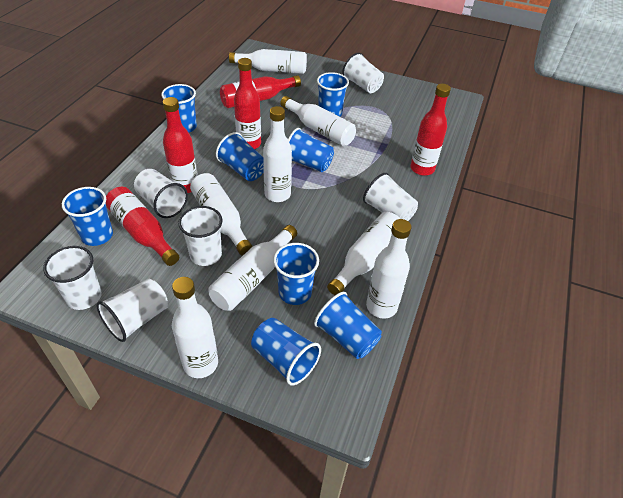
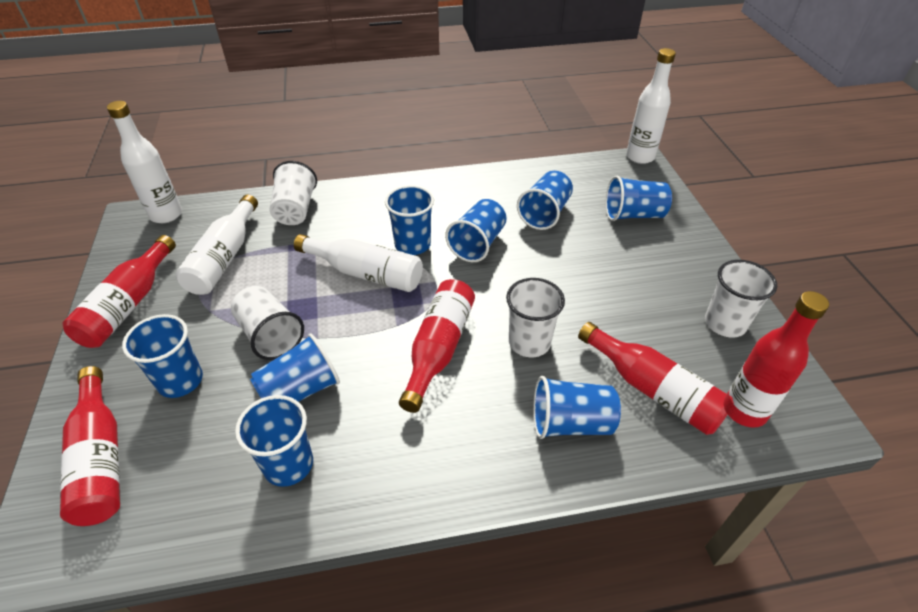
white bottle: [172,277,218,378] [190,173,253,256] [208,225,297,311] [229,49,307,74] [263,106,292,202] [280,96,356,146] [327,212,400,295] [366,219,412,319] = 8 -> [107,101,182,223] [175,194,258,295] [294,234,423,292] [626,48,676,164] = 4
white cup: [43,246,102,310] [96,279,168,342] [134,169,188,218] [178,206,223,266] [342,53,384,93] [363,173,418,221] = 6 -> [231,286,304,360] [270,161,317,225] [506,278,565,357] [705,260,777,338] = 4

